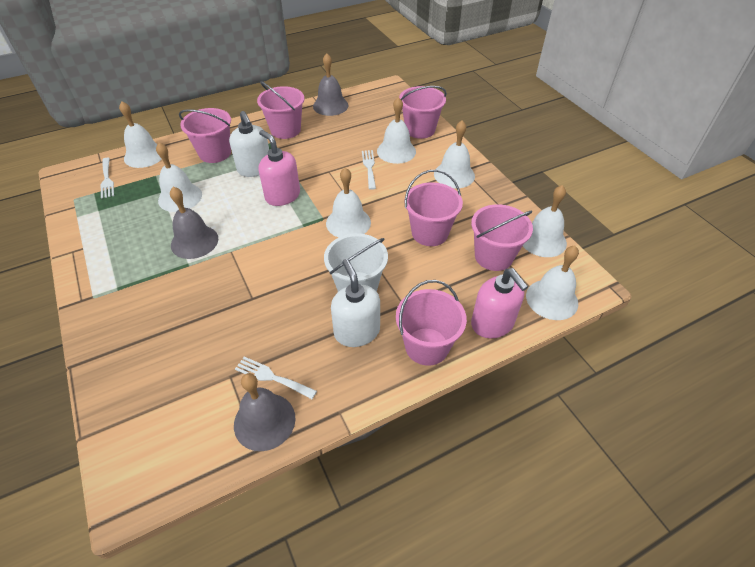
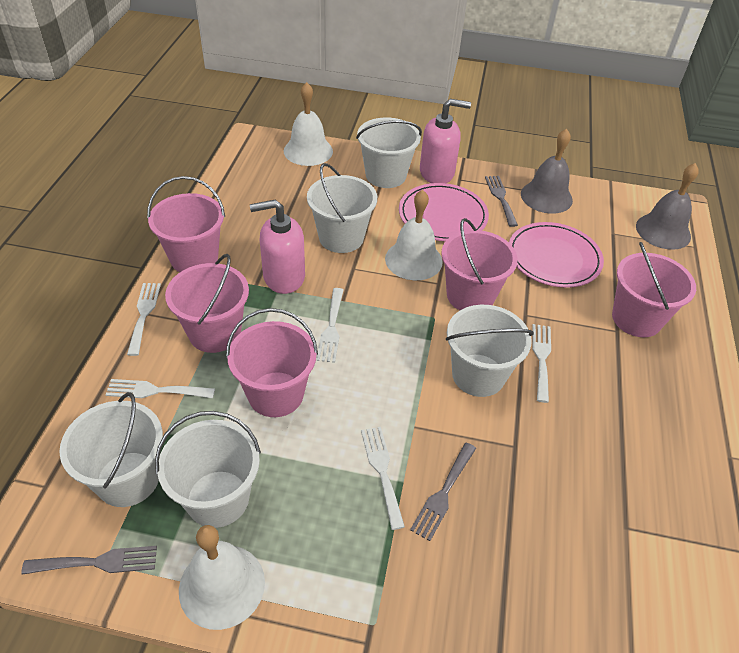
grey bell: [170,187,218,259] [234,373,295,451] [313,53,349,116] = 3 -> [521,129,573,214] [636,163,699,250] = 2
grey fork: none = 0 -> [21,546,157,575] [410,443,476,541] [485,176,518,227] = 3
pink bucket: [179,108,231,163] [257,81,304,139] [396,280,467,366] [399,86,447,139] [404,170,463,246] [471,204,533,271] = 6 -> [147,176,225,272] [165,254,249,353] [226,308,318,417] [441,218,518,310] [612,242,696,337] = 5
pink plate: none = 0 -> [399,183,489,241] [509,222,604,288] = 2
white bell: [119,101,162,168] [156,142,202,212] [326,168,371,238] [377,97,416,164] [434,120,475,188] [523,185,567,257] [526,246,579,320] = 7 -> [179,525,265,630] [284,82,333,166] [385,190,443,280] = 3
white bucket: [324,233,388,292] = 1 -> [59,392,163,507] [155,411,261,528] [307,163,377,253] [356,118,422,188] [446,305,534,397] = 5
white fork: [101,158,114,199] [235,357,317,399] [362,150,376,190] = 3 -> [106,379,215,398] [127,283,161,356] [316,288,343,363] [361,427,405,530] [532,324,551,403] = 5
white soap dispenser: [229,111,269,177] [331,259,380,347] = 2 -> none = 0

